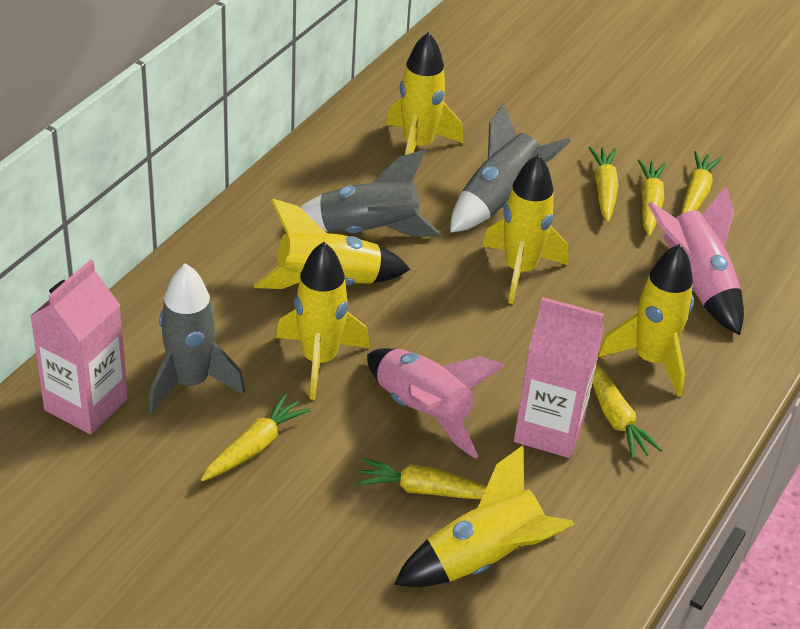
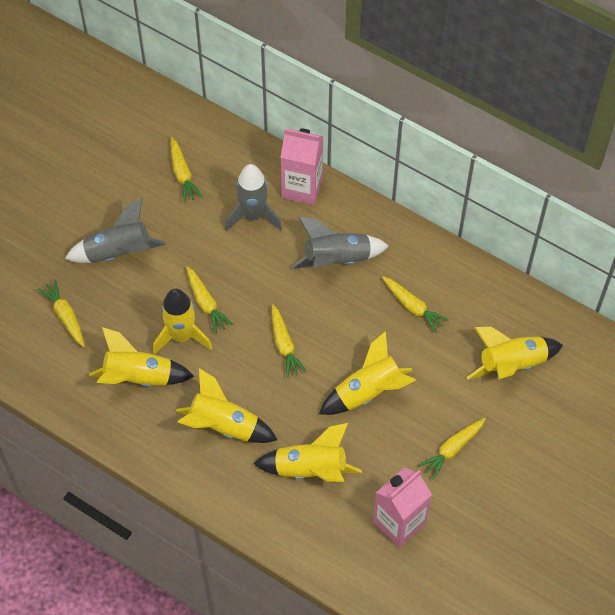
pink rocket: [367,348,505,459] [648,187,744,335] = 2 -> none = 0

